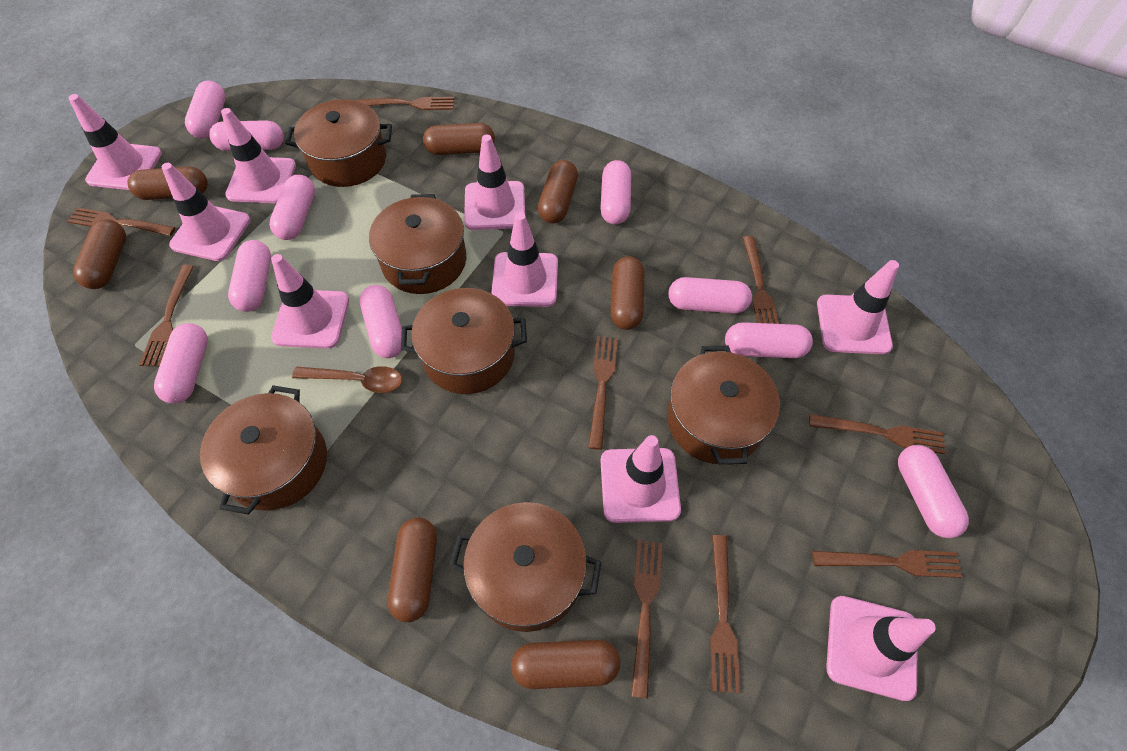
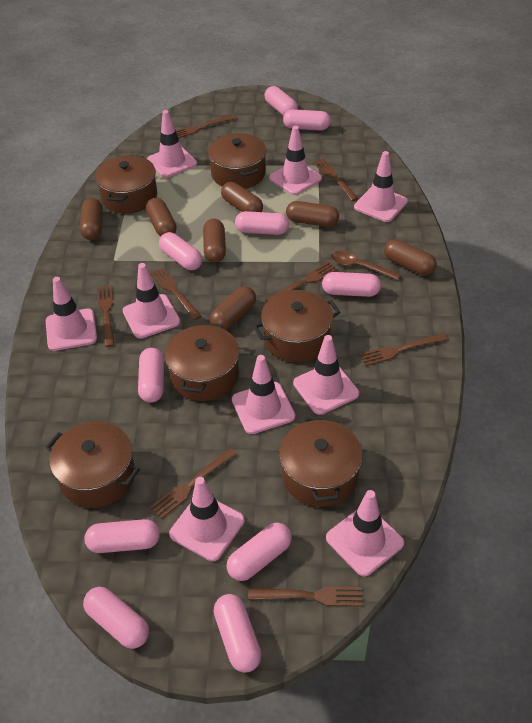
brown fork: [67,208,175,236] [139,265,194,367] [355,97,454,110] [588,336,618,450] [631,540,662,699] [710,535,740,693] [743,236,779,324] [809,414,945,454] [812,550,962,578] = 9 -> [97,285,114,347] [150,267,202,320] [150,448,237,519] [176,115,236,138] [248,586,363,606] [265,262,338,302] [313,158,358,201] [359,333,448,366] = 8

